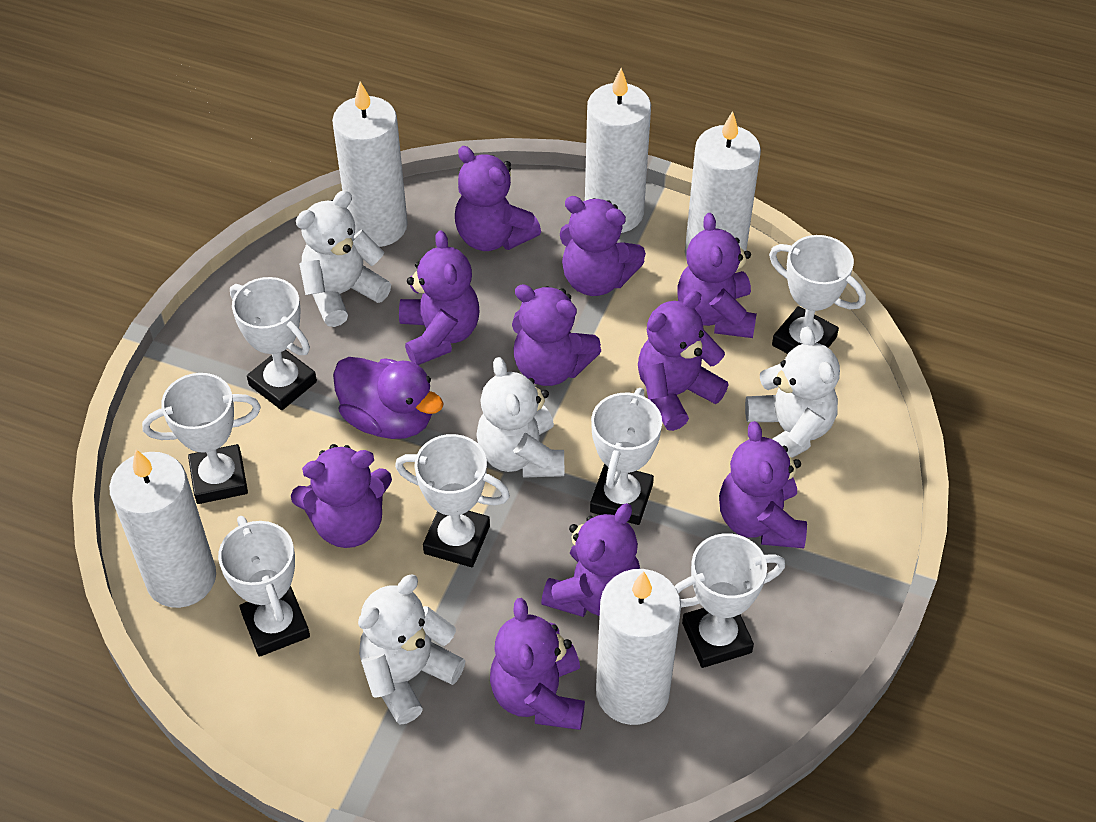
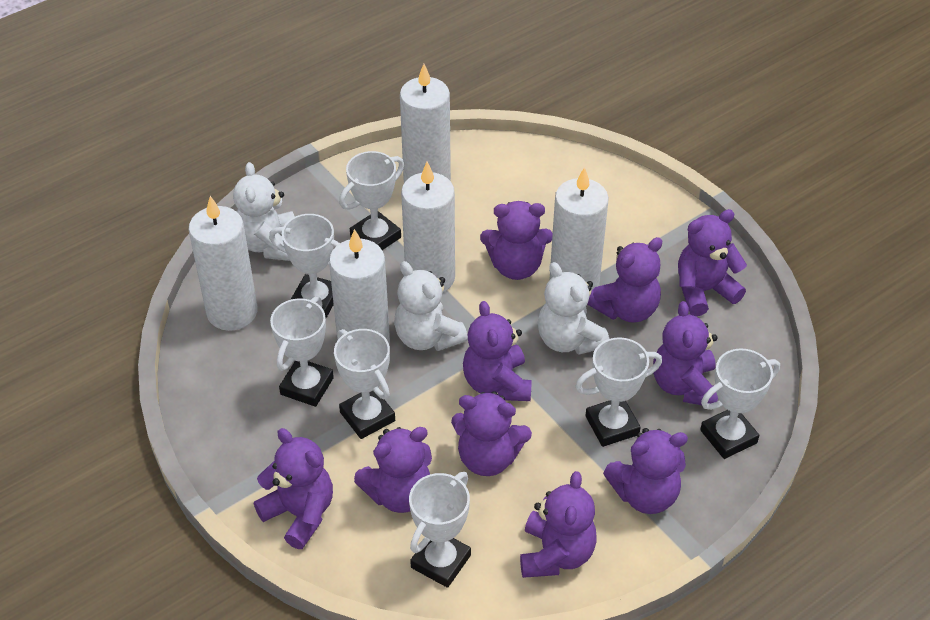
purple duck: [333,357,444,439] = 1 -> none = 0
white teddy bear: [296,190,391,327] [358,575,466,725] [476,357,564,478] [745,327,840,458] = 4 -> [233,162,295,261] [394,261,468,351] [538,262,609,355] = 3

